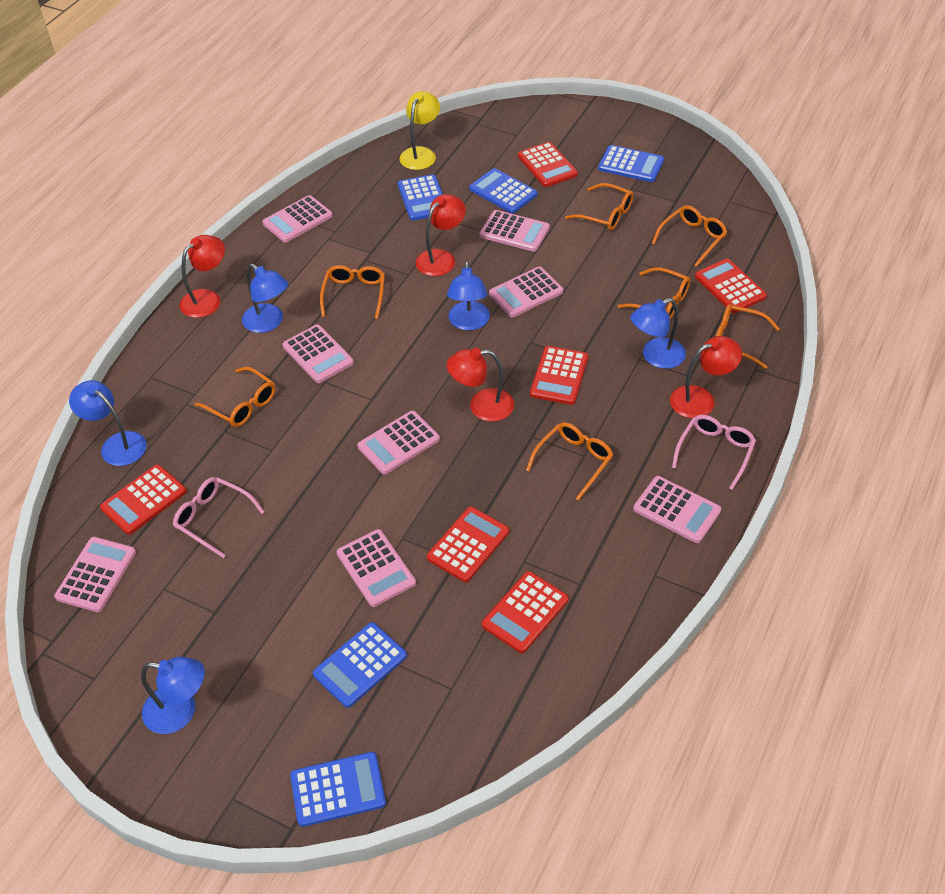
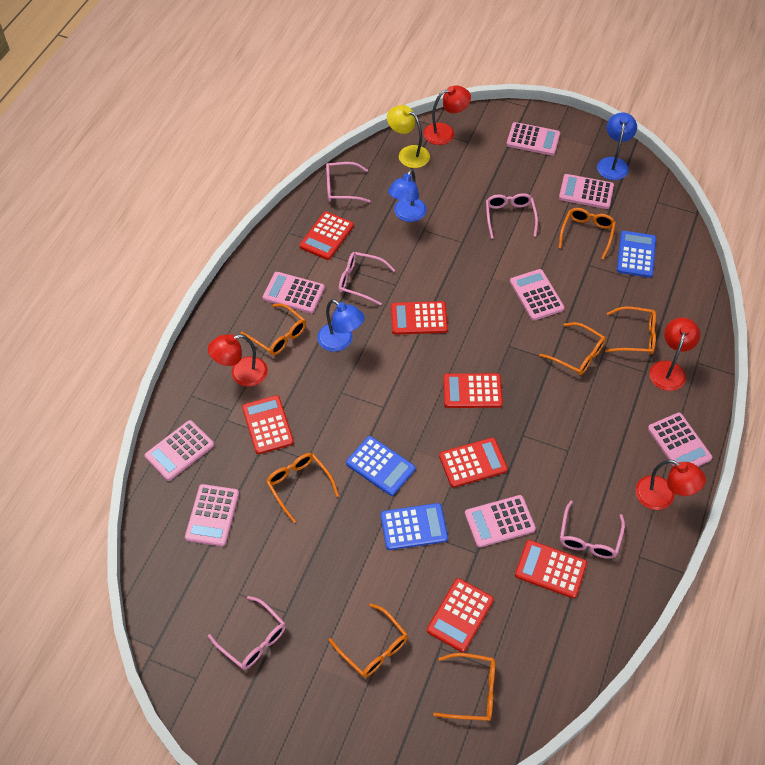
blue calculator: [290,752,386,827] [313,622,407,708] [398,174,443,221] [469,168,537,213] [598,145,664,182] = 5 -> [346,436,415,496] [381,503,448,550] [617,231,656,278] = 3
blue lamp: [69,380,147,466] [141,657,205,734] [242,264,288,333] [447,261,490,330] [631,298,686,369] = 5 -> [317,299,364,352] [388,169,427,222] [597,113,637,180] = 3
pink glasses: [173,477,264,558] [672,415,756,490] = 2 -> [208,596,286,670] [326,162,371,203] [339,252,395,306] [486,193,538,239] [560,501,625,559] = 5
red calculator: [100,464,187,535] [427,507,509,582] [482,571,569,653] [518,142,578,187] [530,346,588,405] [695,259,767,313] = 6 -> [242,395,294,454] [300,212,354,260] [391,301,448,335] [427,578,494,652] [439,438,508,488] [443,373,503,408] [515,540,587,599] = 7

